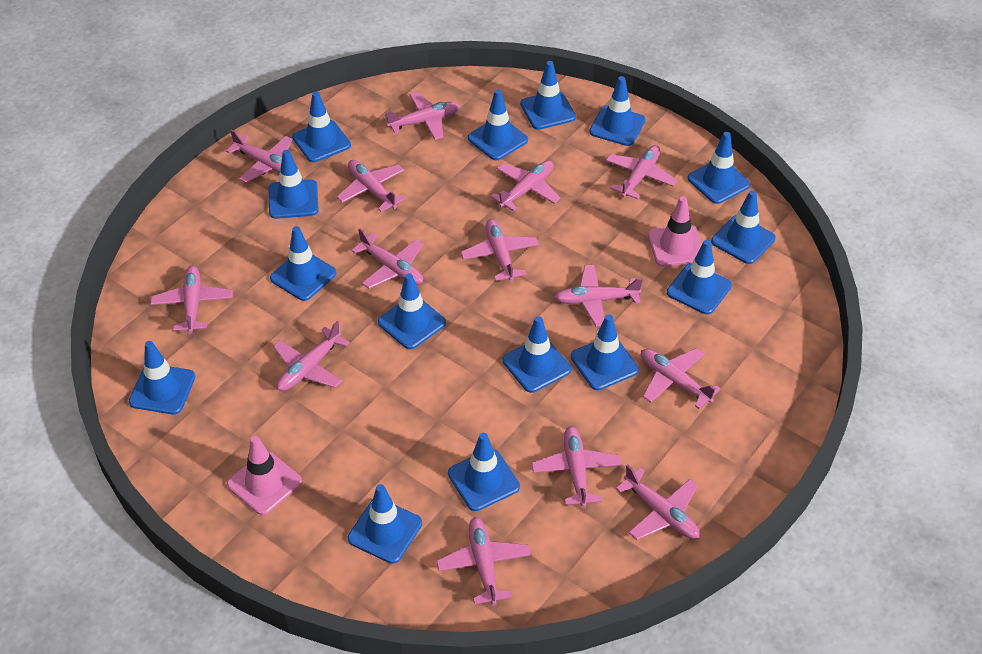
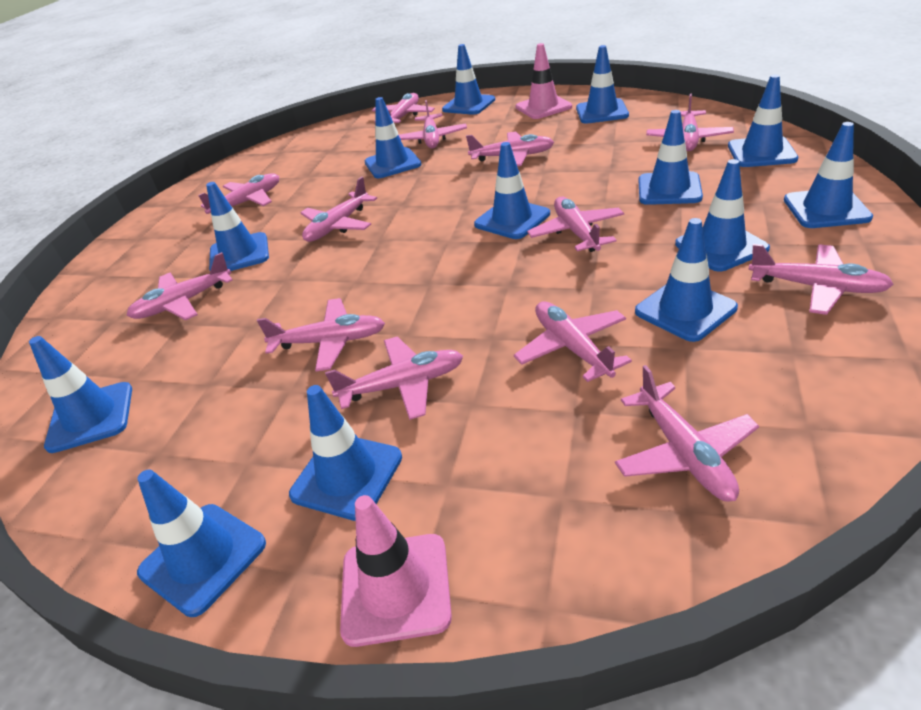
blue traffic cone: [129,341,195,414] [269,150,319,219] [270,226,337,301] [292,92,351,162] [348,484,422,564] [378,273,446,349] [448,433,520,511] [468,89,528,160] [503,316,571,393] [520,61,576,130] [571,314,639,390] [589,76,645,146] [667,240,732,315] [688,132,750,204] [711,190,776,264] = 15 -> [29,336,132,453] [137,469,266,617] [206,182,269,271] [289,385,402,521] [365,97,422,178] [442,44,495,115] [474,142,550,239] [576,45,629,124] [635,218,738,342] [639,110,703,205] [675,159,770,272] [728,75,798,167] [784,122,873,228] = 13
pink plane: [150,266,233,334] [226,129,293,183] [273,321,350,391] [337,160,406,212] [351,228,423,289] [385,92,460,140] [436,517,531,606] [461,219,539,282] [490,160,560,211] [532,426,621,508] [554,265,643,327] [606,145,677,199] [616,464,699,540] [641,348,721,409] = 14 -> [126,252,233,320] [198,173,279,214] [257,298,385,371] [300,177,377,242] [325,336,463,420] [372,93,435,123] [399,100,467,148] [466,132,554,166] [514,301,632,382] [527,197,624,252] [615,365,759,502] [646,94,734,151] [748,244,894,315] = 13

